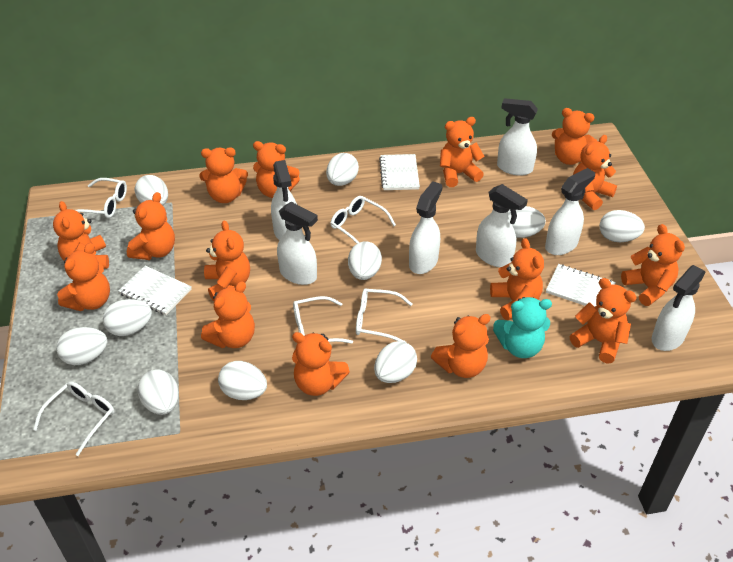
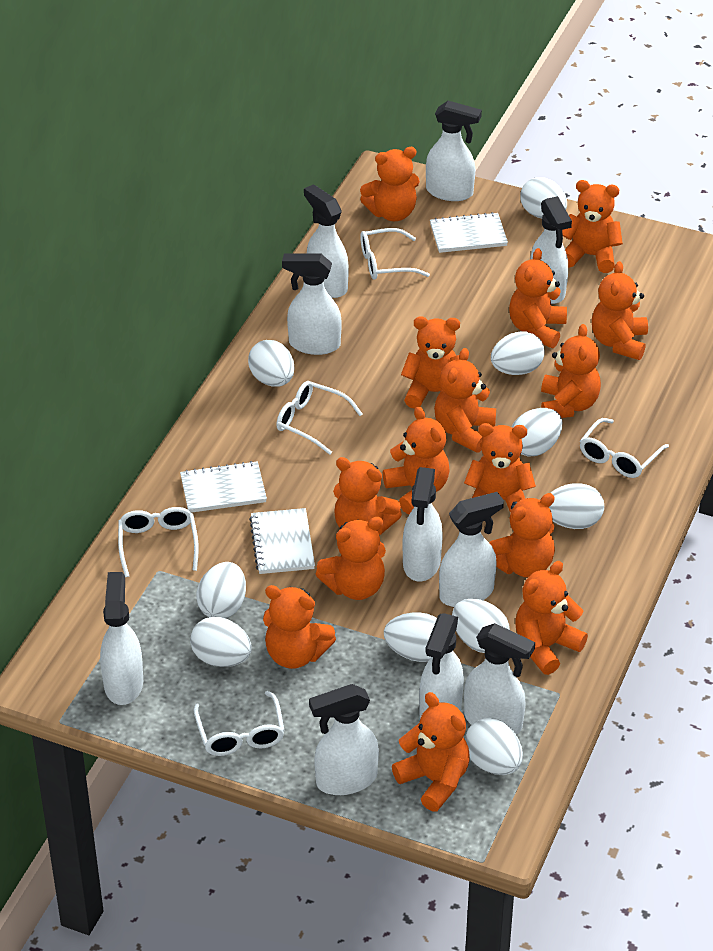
turquoise teddy bear: [493,297,552,358] = 1 -> none = 0
white spray bottle: [271,160,297,240] [277,202,318,285] [409,181,442,274] [476,184,528,267] [497,98,538,176] [545,168,595,255] [652,265,706,351] = 7 -> [100,572,143,705] [282,253,341,355] [304,184,349,298] [309,684,379,795] [403,467,443,581] [419,613,464,719] [426,101,482,201] [439,492,504,607] [464,623,535,734] [530,196,572,304] = 10

